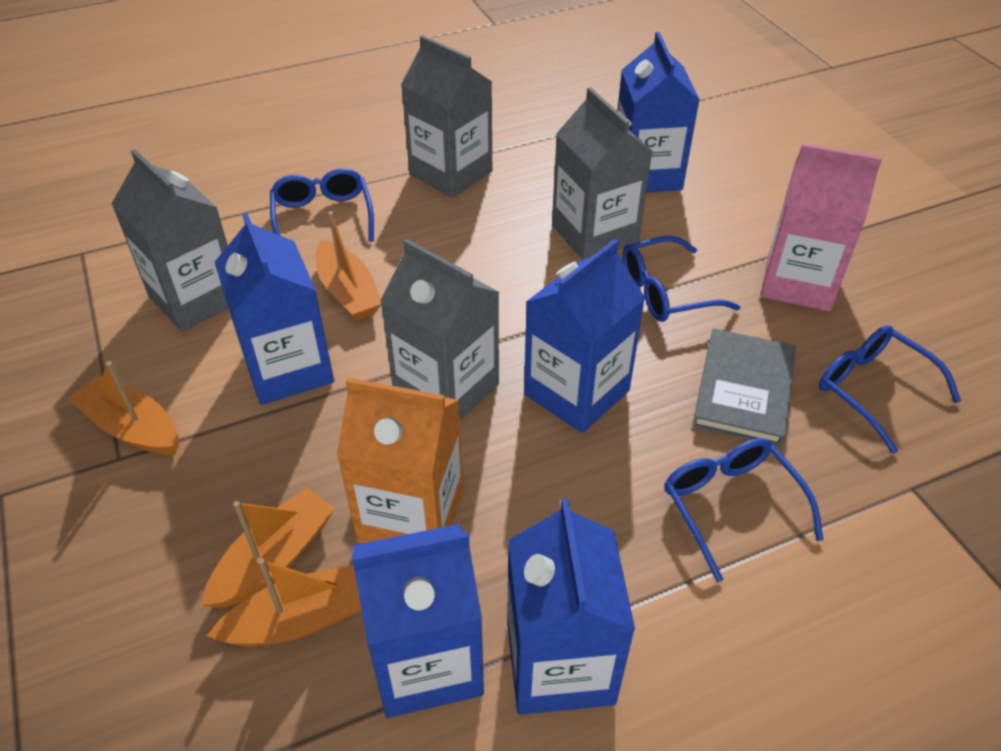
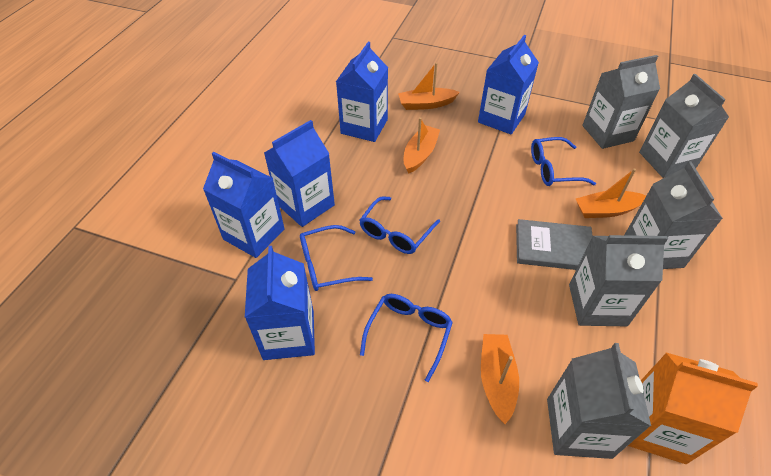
grey carton: [112,149,228,332] [380,238,500,420] [401,35,492,198] [552,87,652,260] = 4 -> [547,343,651,459] [569,235,668,326] [582,55,660,149] [624,161,723,269] [639,74,729,178] = 5
pink carton: [760,144,882,312] = 1 -> none = 0

